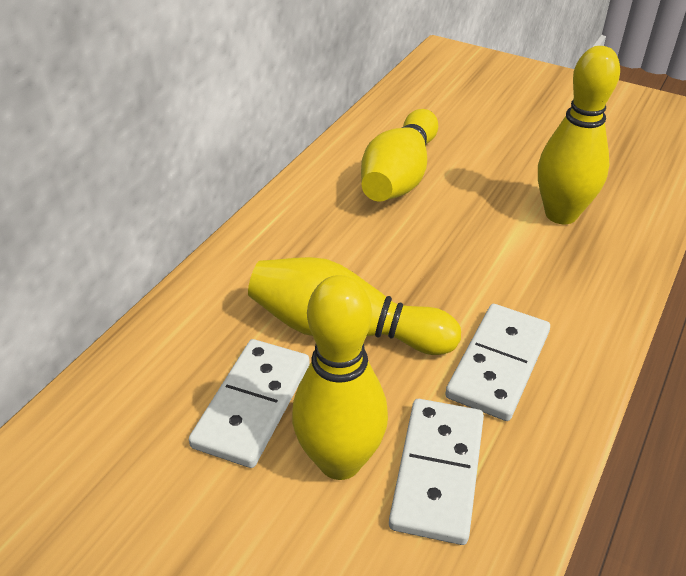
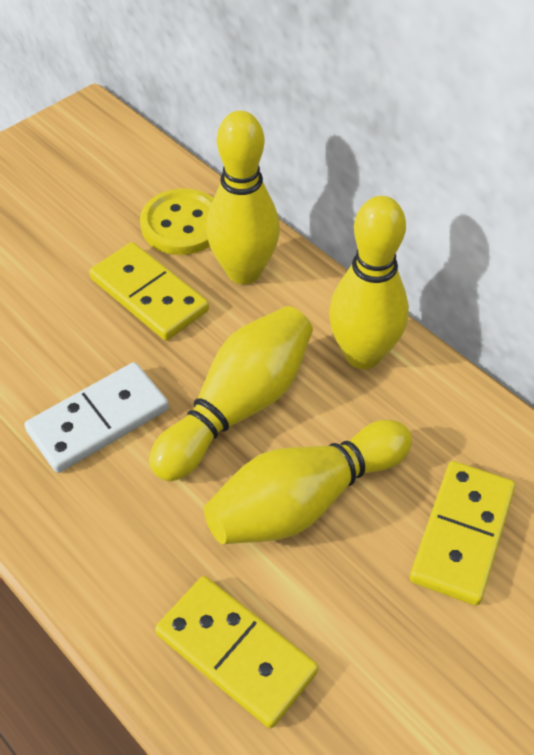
white domino: [189,339,310,468] [389,399,484,545] [445,304,550,421] = 3 -> [24,362,169,473] = 1
yellow button: none = 0 -> [140,189,214,255] = 1
yellow domino: none = 0 -> [89,242,209,340] [155,576,318,728] [410,461,515,606] = 3

